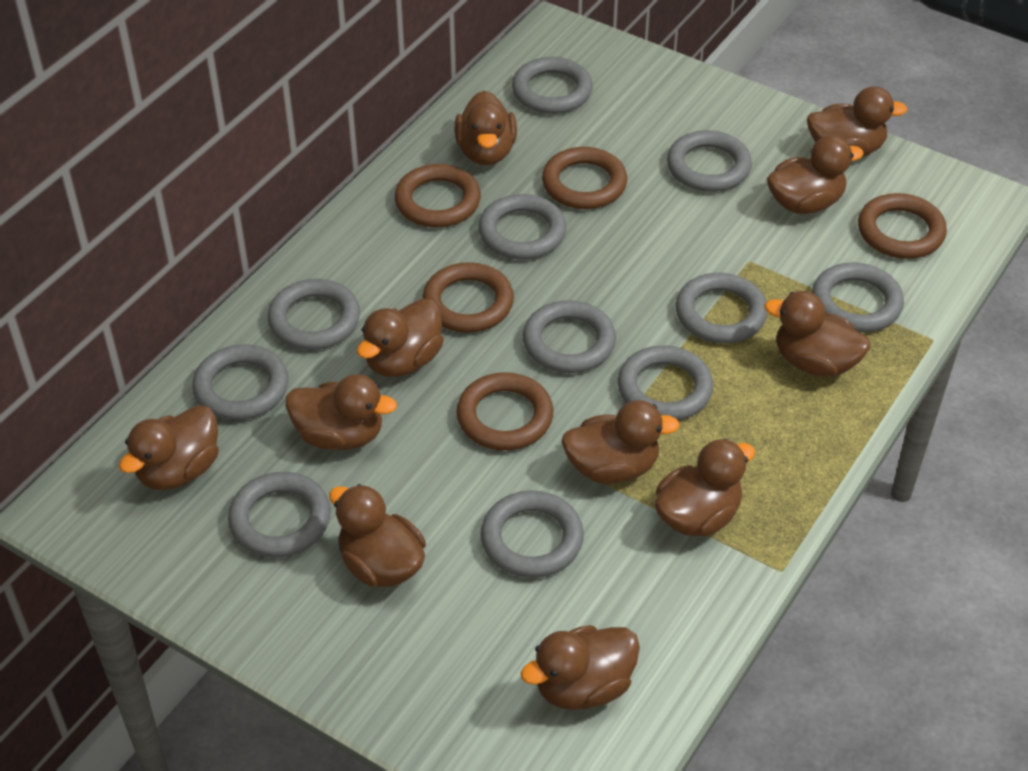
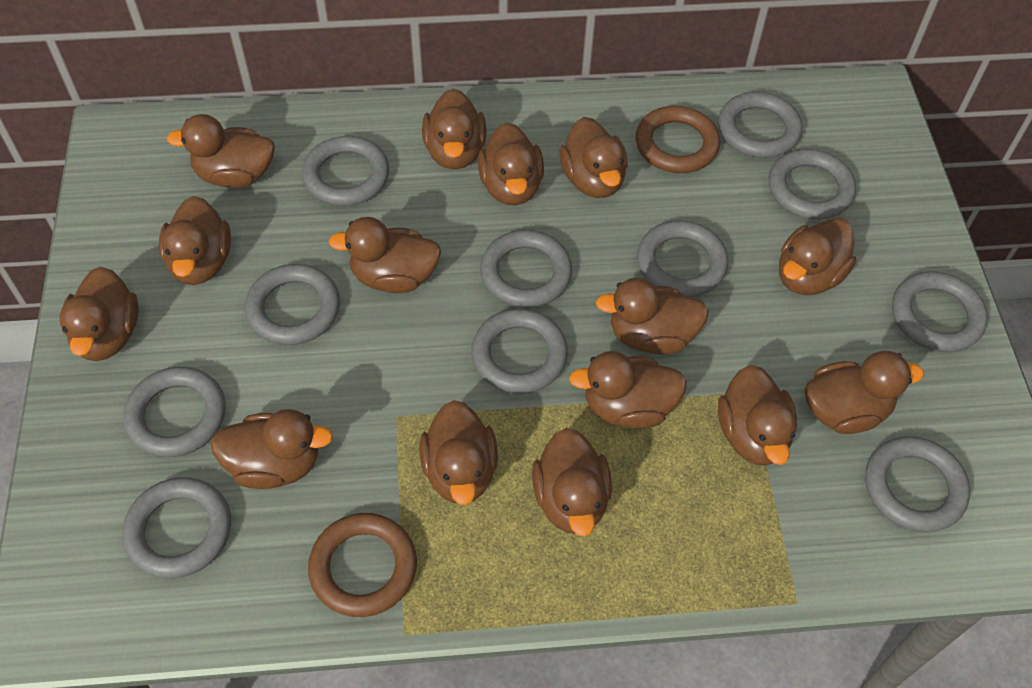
brown duck: [119,405,219,490] [286,374,397,450] [329,484,426,587] [357,298,444,377] [454,91,517,165] [521,625,640,710] [561,400,680,484] [655,439,755,537] [765,291,870,377] [767,135,864,214] [807,86,908,157] = 11 -> [60,266,139,361] [159,196,231,285] [167,114,275,188] [210,409,333,489] [329,217,441,293] [420,400,498,505] [422,88,487,169] [478,122,544,205] [532,428,612,536] [560,117,628,198] [569,351,687,429] [596,278,709,355] [718,365,797,466] [779,218,856,295] [805,351,924,434] = 15
brown ring: [395,164,481,227] [423,262,514,333] [457,372,554,451] [542,147,627,209] [858,193,947,259] = 5 -> [308,513,417,617] [636,106,720,173] = 2

